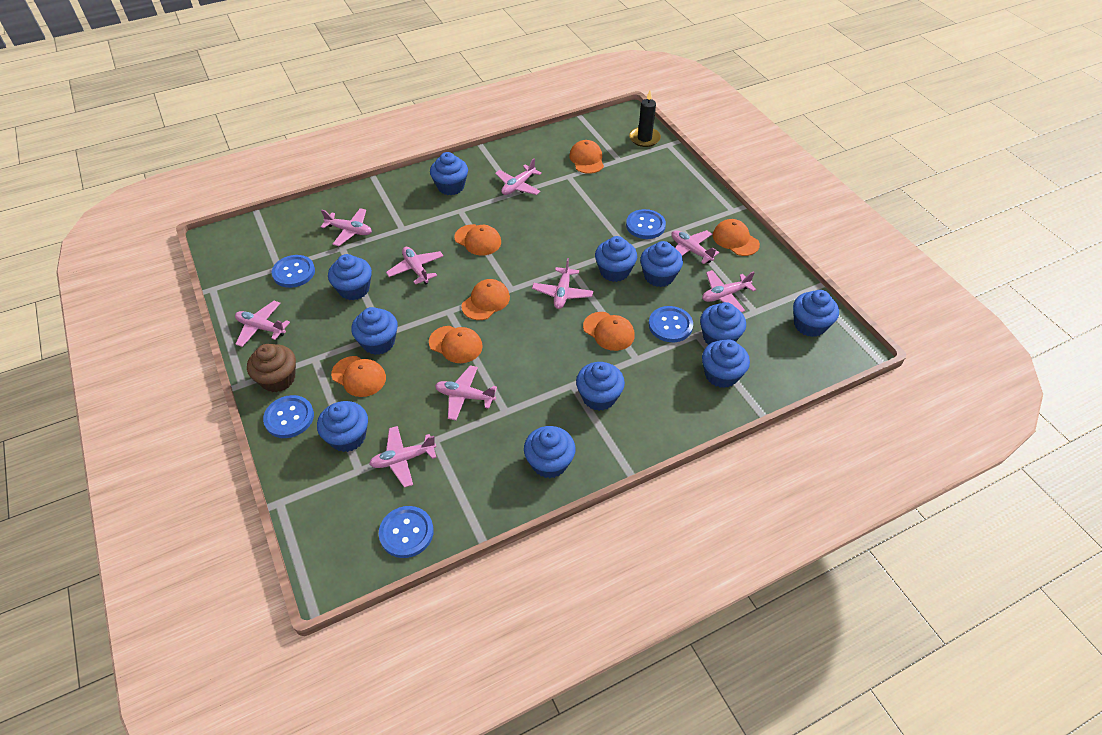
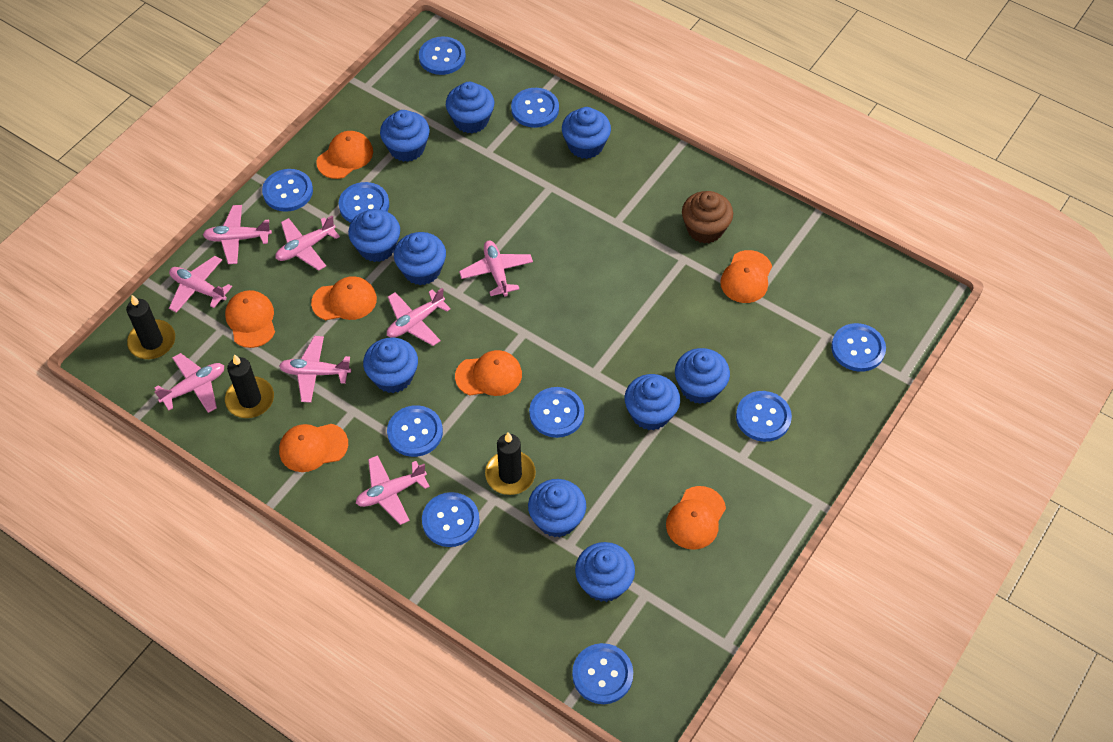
black candle: [629,91,661,147] = 1 -> [126,295,175,359] [225,354,274,418] [485,432,536,495] = 3
blue button: [263,395,314,438] [272,255,315,288] [379,506,434,558] [626,209,666,239] [649,306,693,342] = 5 -> [262,169,313,212] [339,182,389,223] [387,405,443,457] [419,36,466,75] [422,492,480,547] [511,88,559,128] [529,387,584,438] [572,643,633,704] [736,391,792,442] [831,323,886,372] = 10
blue cupcake: [317,401,368,452] [328,254,372,300] [351,307,398,355] [430,152,468,195] [524,426,575,478] [576,362,625,411] [595,236,637,282] [640,241,683,287] [700,302,746,345] [702,339,750,388] [793,290,839,337] = 11 -> [348,209,400,262] [363,337,418,393] [380,110,430,162] [394,232,446,285] [446,82,494,133] [528,479,586,537] [562,107,611,159] [575,542,635,602] [625,374,680,430] [675,348,730,404] = 10
pink plane: [235,301,290,347] [321,208,372,246] [369,426,437,488] [386,247,443,285] [435,365,497,421] [495,158,542,195] [532,258,593,309] [671,230,719,264] [702,270,756,312] = 9 -> [154,353,224,413] [169,256,232,313] [203,205,272,264] [275,216,340,271] [279,336,351,403] [356,455,430,525] [387,288,451,346] [459,241,533,296] = 8

